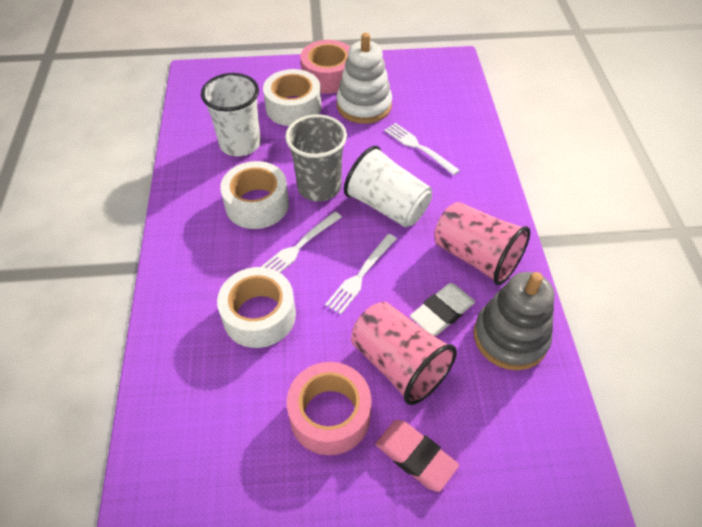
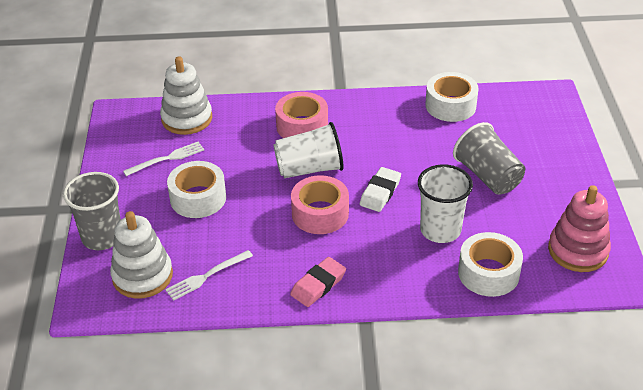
grey cup: [285,114,347,202] = 1 -> [63,172,121,250] [453,122,525,195] = 2
grey stacking toy: [474,272,554,370] = 1 -> none = 0
pink cup: [351,302,457,405] [434,202,530,285] = 2 -> none = 0
pink stacking toy: none = 0 -> [548,185,611,272] = 1
white fork: [261,212,342,273] [325,234,397,314] [384,123,460,175] = 3 -> [123,142,204,176] [165,250,253,301] = 2
white stacking toy: [337,33,392,124] = 1 -> [110,211,173,299] [160,56,212,135] = 2

